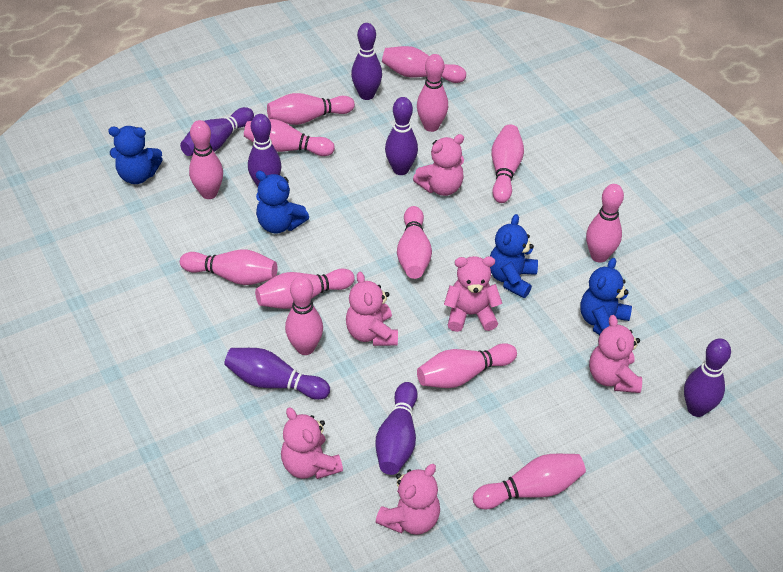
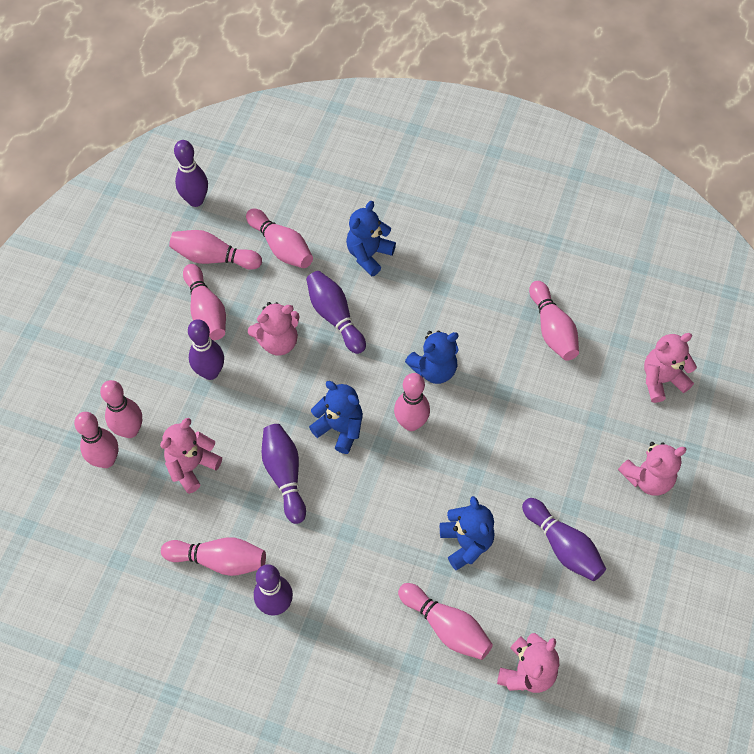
pink bowling pin: [180,249,277,285] [189,120,223,199] [244,119,335,156] [255,268,355,309] [267,93,355,125] [285,276,323,355] [382,46,466,83] [397,206,432,279] [417,54,448,132] [417,343,517,388] [473,454,586,509] [491,124,524,203] [586,184,624,263] = 13 -> [74,412,118,468] [100,380,142,438] [161,537,266,576] [169,230,262,270] [183,264,226,340] [246,209,313,268] [394,373,430,431] [398,583,493,660] [529,281,579,361] = 9
pink teddy bear: [281,407,343,479] [346,272,398,346] [376,464,440,535] [413,134,464,196] [444,256,502,332] [589,315,642,393] = 6 -> [160,418,222,494] [248,302,300,356] [497,633,559,693] [618,442,687,495] [644,333,697,403] = 5
purple bowling pin: [180,107,254,156] [224,348,330,400] [248,114,281,187] [351,23,382,100] [375,382,418,475] [385,97,418,175] [684,338,731,417] = 7 -> [174,140,208,207] [188,319,224,380] [254,564,293,616] [262,424,306,524] [306,271,366,354] [522,498,606,581] = 6

